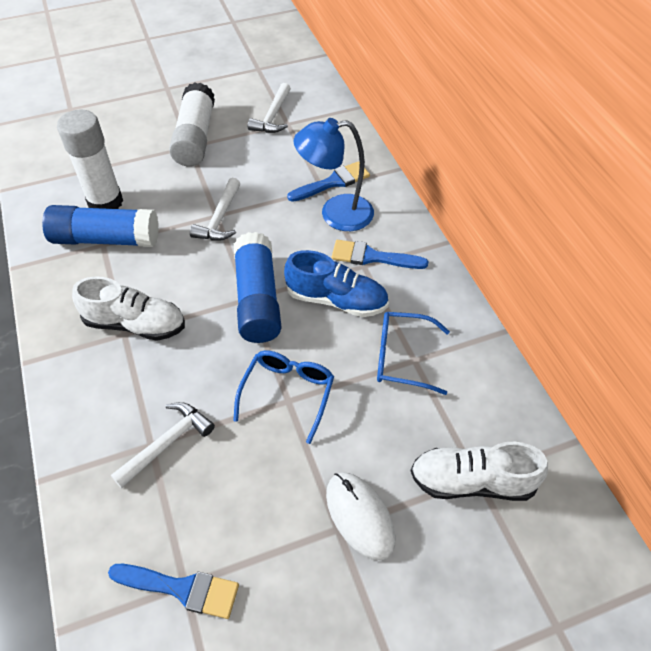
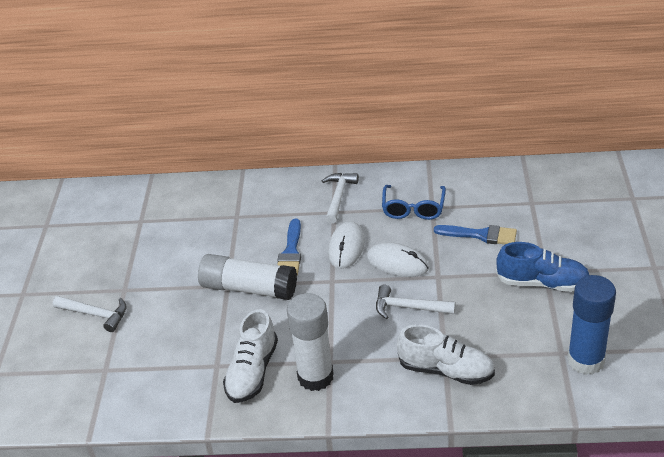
blue brush: [108,564,239,619] [287,161,370,202] [332,240,429,269] = 3 -> [277,219,301,275] [434,225,517,244] = 2
blue glasses: [233,350,334,444] [377,312,450,395] = 2 -> [382,185,446,220] = 1
blue glue stick: [42,205,159,247] [234,232,282,343] = 2 -> [567,275,616,375] = 1
blue lamp: [294,118,374,231] = 1 -> none = 0
white mouse: [326,472,395,560] = 1 -> [328,221,365,269] [367,243,429,277] = 2

